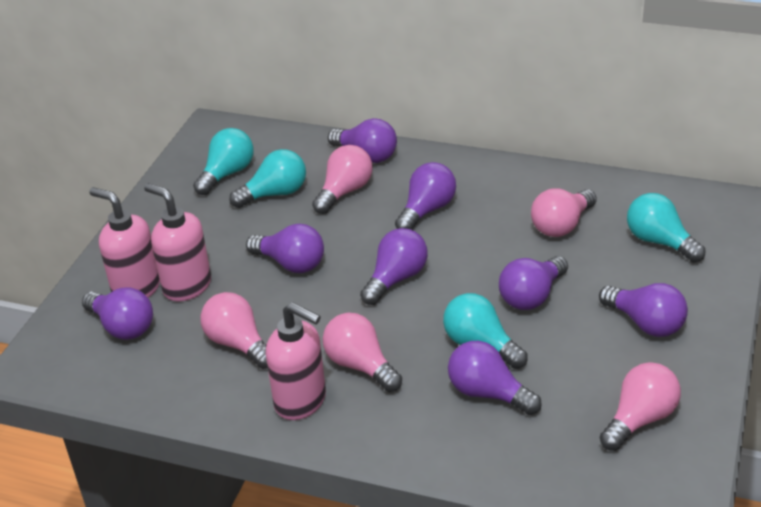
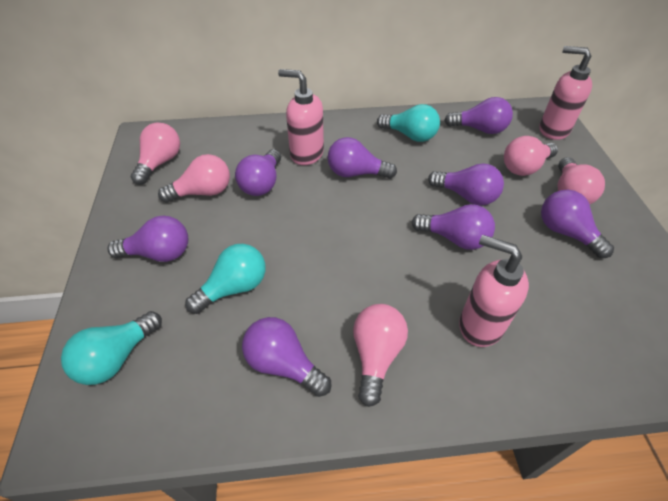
turquoise light bulb: [193,128,254,195] [229,149,306,208] [443,293,528,369] [627,193,705,263] = 4 -> [61,311,162,385] [185,244,266,314] [377,104,440,142] = 3

